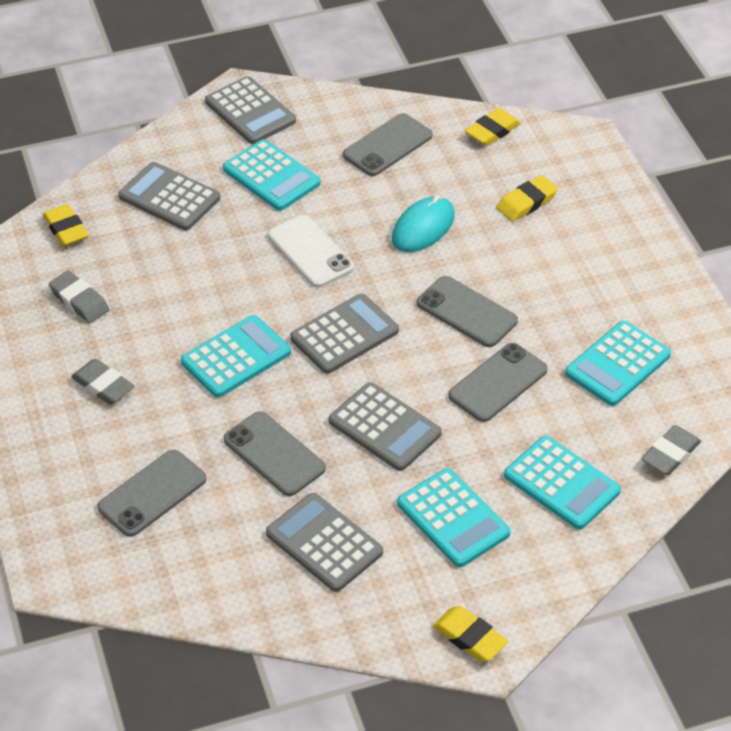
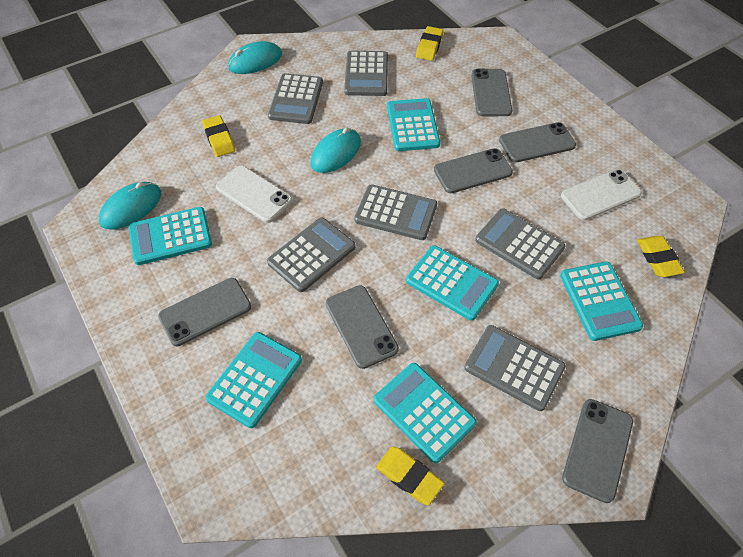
grey calculator: [118,162,220,230] [205,76,296,144] [266,493,383,592] [290,293,399,374] [329,382,442,471] = 5 -> [267,217,355,292] [268,73,323,124] [344,51,388,96] [354,184,437,240] [464,325,566,411] [475,208,565,279] = 6
grey eraser: [49,271,109,323] [71,359,135,405] [641,425,701,475] = 3 -> none = 0
grey phone: [97,449,206,537] [224,411,326,496] [343,113,432,176] [417,276,518,347] [449,343,548,422] = 5 -> [158,278,251,346] [326,285,399,369] [434,148,513,193] [471,69,512,116] [499,122,576,163] [562,399,633,503] = 6
turquoise calculator: [181,315,291,398] [223,139,321,211] [397,468,510,567] [504,436,621,529] [565,321,671,406] = 5 -> [129,207,212,265] [205,332,302,428] [374,363,477,463] [387,98,440,151] [406,245,499,321] [560,262,643,341] = 6
turquoise mouse: [392,195,455,252] = 1 -> [99,182,161,230] [228,41,282,74] [310,128,361,173] = 3
white phone: [268,215,354,288] = 1 -> [216,166,293,223] [561,169,642,220] = 2

